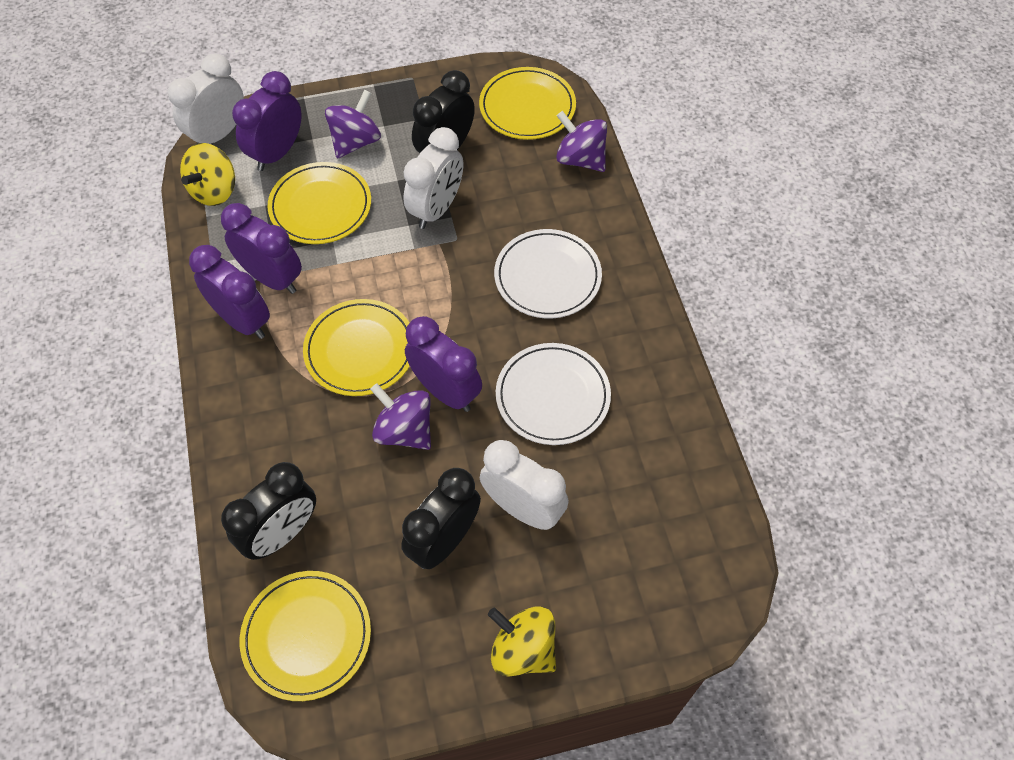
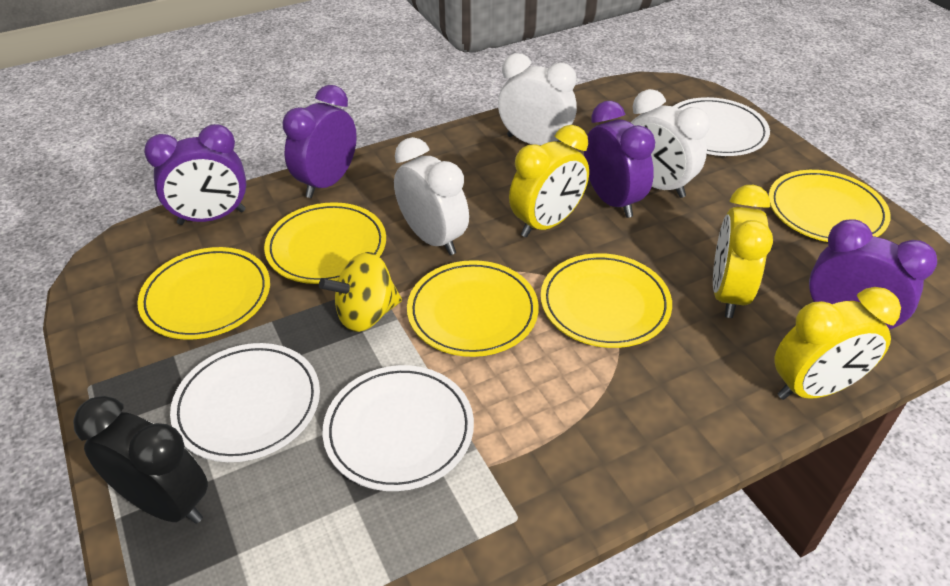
black clock: [221,462,316,560] [401,468,481,569] [412,70,475,153] = 3 -> [73,396,208,524] = 1
purple spinning top: [325,90,381,159] [370,383,431,450] [556,111,607,172] = 3 -> none = 0
white plate: [494,229,602,318] [496,343,611,445] = 2 -> [170,343,320,462] [323,365,474,491] [673,97,770,156] = 3
yellow clock: none = 0 -> [509,125,589,237] [713,185,773,318] [774,287,901,400] = 3
yellow plate: [240,571,371,701] [267,162,371,244] [303,299,410,396] [479,67,576,140] = 4 -> [137,247,270,340] [264,202,386,284] [407,260,539,357] [541,253,672,348] [769,170,891,242] = 5
yellow spinning top: [180,143,235,206] [488,606,556,676] = 2 -> [319,252,402,332] = 1

